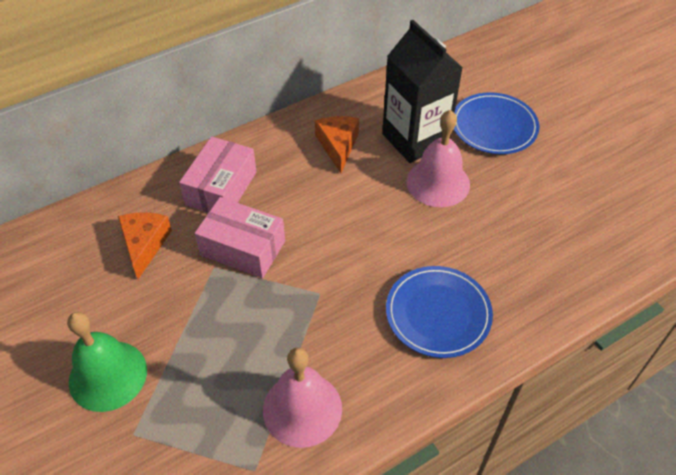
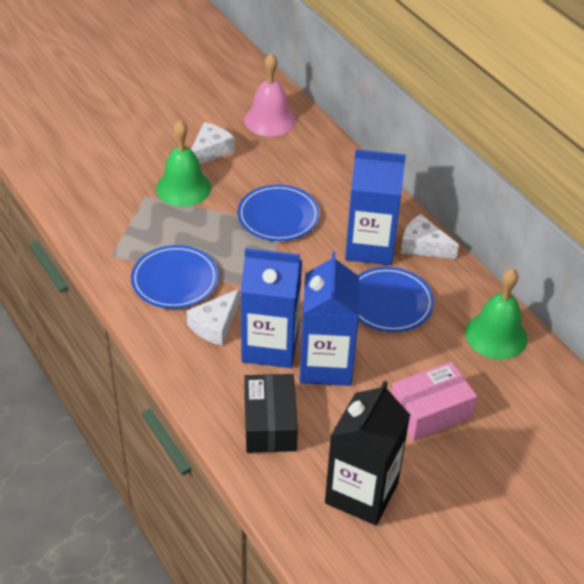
black box: none = 0 -> [244,374,298,453] = 1
blue carton: none = 0 -> [241,248,302,368] [300,252,359,386] [345,149,406,265] = 3
blue plate: [386,266,493,358] [454,92,540,154] = 2 -> [131,245,219,309] [237,185,320,241] [358,267,434,332] = 3
green bell: [67,312,147,412] = 1 -> [156,120,211,207] [465,268,528,360] = 2
orange cheese: [118,212,172,279] [315,116,359,173] = 2 -> none = 0
pink bell: [263,347,342,448] [406,110,470,207] = 2 -> [244,53,296,137] = 1
pink box: [179,136,257,213] [195,197,285,278] = 2 -> [391,362,477,441] = 1
white cheese: none = 0 -> [187,289,239,346] [191,122,235,164] [401,214,459,259] = 3

